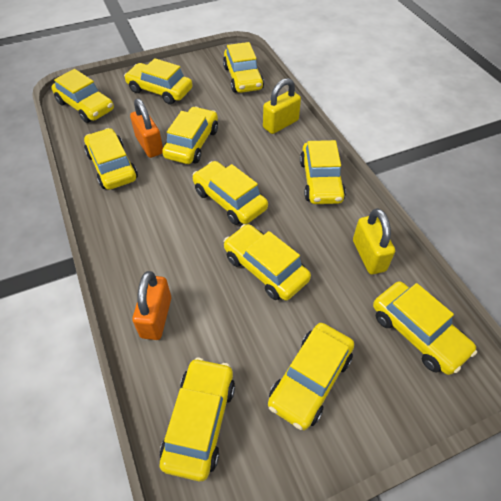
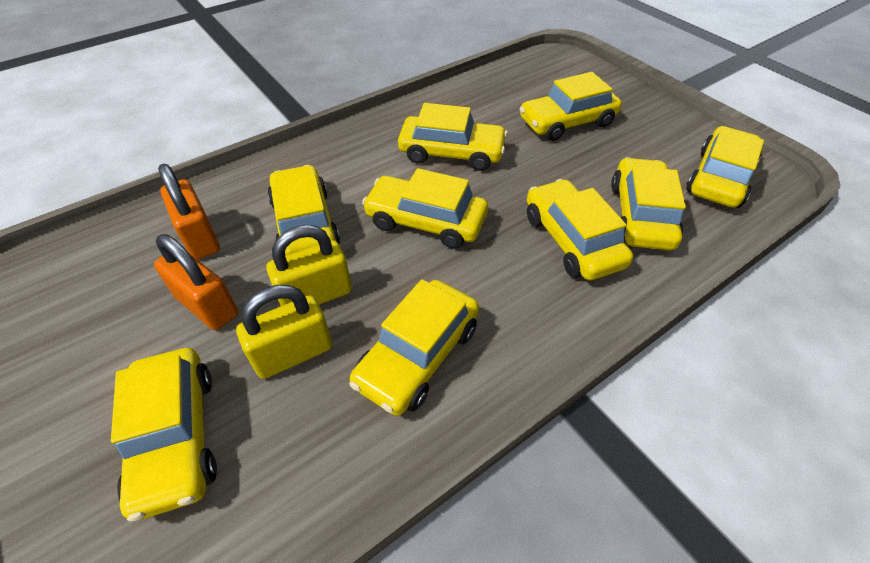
yellow car: [51,69,114,123] [84,128,138,190] [124,58,193,104] [160,358,235,481] [162,106,218,164] [192,161,268,225] [223,42,264,93] [224,224,311,300] [268,323,354,430] [300,140,346,204] [373,281,477,375] = 11 -> [111,348,217,522] [267,165,340,256] [349,279,479,416] [362,168,488,249] [398,103,508,171] [519,72,622,141] [527,179,633,280] [611,157,686,250] [686,126,764,208] = 9

